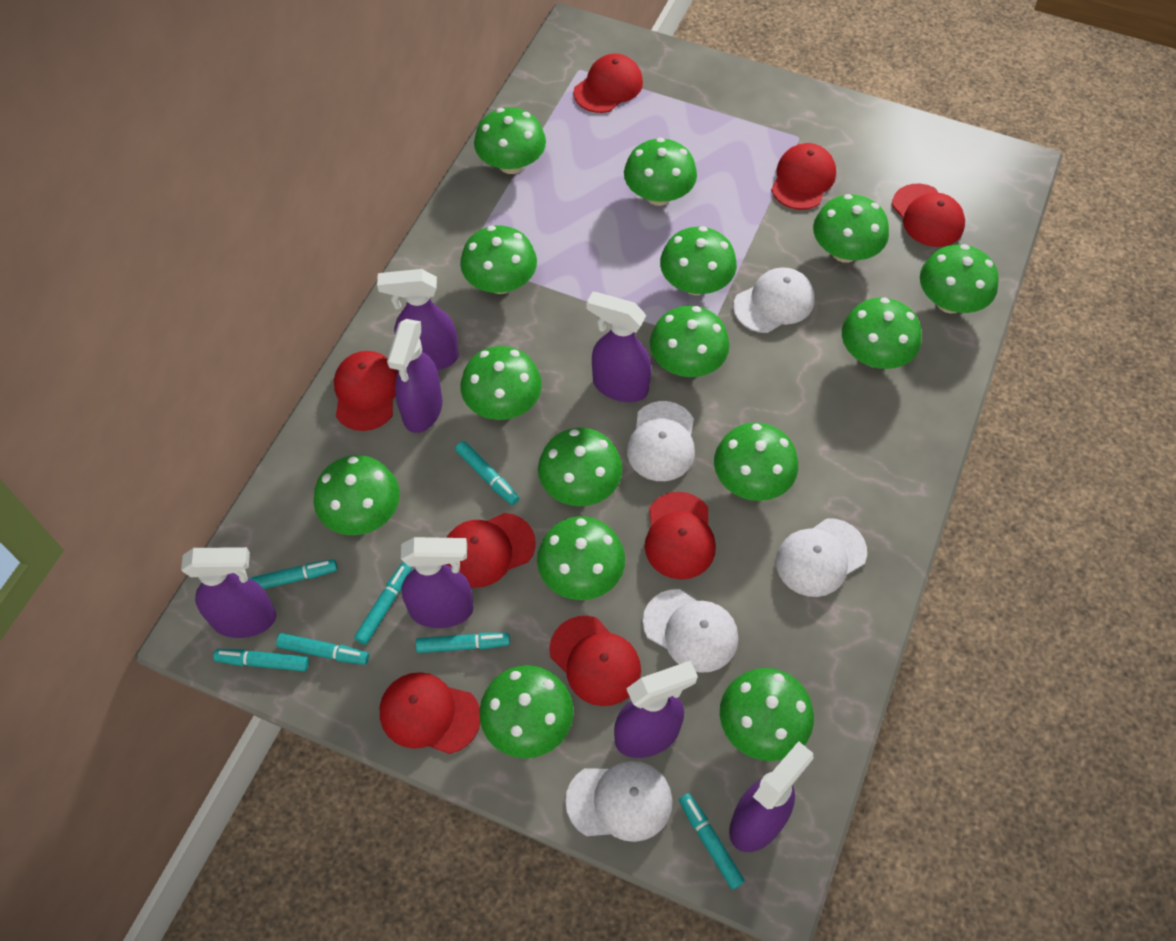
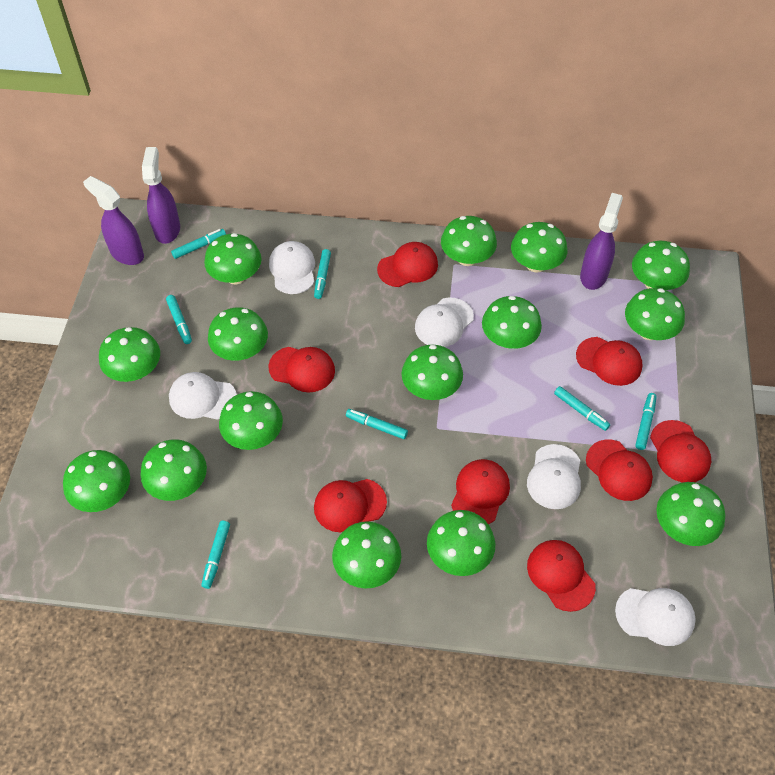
purple spray bottle: [181,547,276,638] [377,269,459,370] [387,319,442,433] [401,537,474,628] [586,292,651,402] [614,661,698,758] [729,741,813,852] = 7 -> [83,176,144,265] [142,147,180,244] [580,193,623,290] = 3

